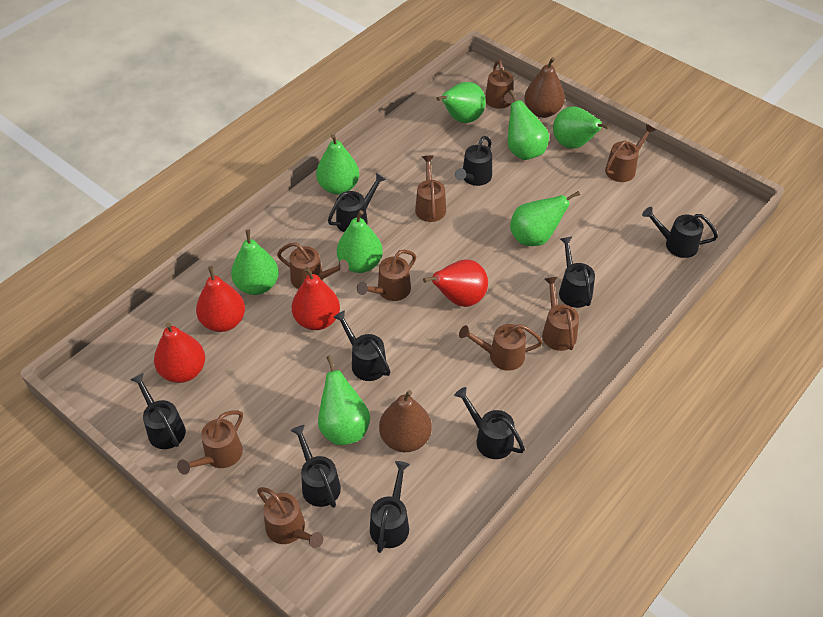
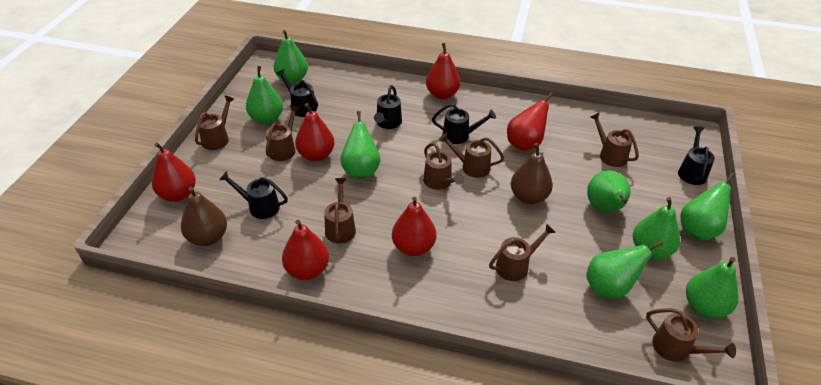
black watering can: [131,373,186,449] [291,425,341,508] [328,173,386,232] [333,310,390,381] [370,461,410,553] [454,387,525,459] [455,136,492,186] [559,237,595,308] [642,207,718,258] = 9 -> [219,171,288,219] [276,69,318,117] [374,85,402,129] [432,103,496,144] [678,127,715,185] = 5
brown watering can: [177,410,243,475] [257,487,324,548] [277,242,349,289] [357,250,416,301] [415,156,446,222] [459,324,543,371] [485,60,514,109] [542,277,579,351] [605,124,656,182] = 9 -> [195,95,234,150] [266,105,300,161] [324,178,356,244] [423,143,465,190] [439,133,504,178] [489,224,556,281] [590,112,639,167] [646,308,736,362] = 8
red pear: [154,323,205,383] [196,266,245,332] [292,267,340,330] [423,259,488,307] = 4 -> [152,142,196,202] [282,220,329,280] [295,103,334,161] [392,197,436,256] [426,43,460,99] [507,92,553,151] = 6

